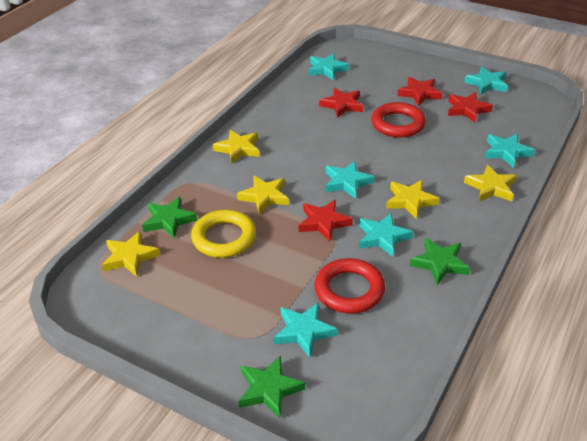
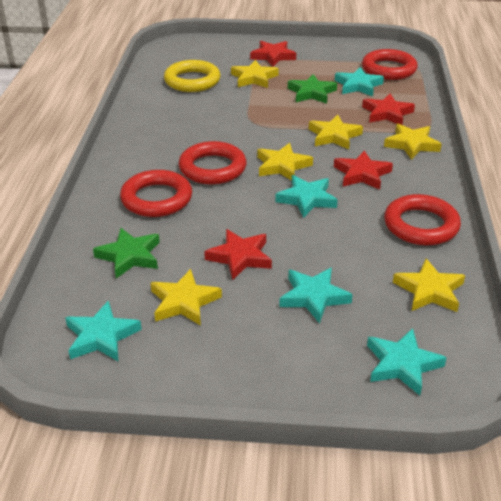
green star: [142,197,197,238] [238,355,305,419] [410,238,470,285] = 3 -> [93,228,160,278] [288,74,337,104] = 2
red ring: [315,258,385,313] [371,102,426,138] = 2 -> [120,170,192,217] [179,141,246,184] [362,49,418,80] [384,194,461,245] = 4
turquoise star: [274,303,338,358] [309,53,349,80] [325,161,375,199] [359,213,413,257] [464,66,508,94] [485,134,535,168] = 6 -> [65,300,142,362] [275,175,338,218] [279,268,353,324] [335,67,384,96] [367,328,447,396] = 5
yellow star: [102,231,160,277] [213,130,260,164] [237,175,289,215] [386,180,439,219] [464,164,517,202] = 5 -> [150,269,222,326] [231,60,279,88] [257,143,313,180] [309,115,363,149] [384,124,442,160] [393,259,465,312] = 6

